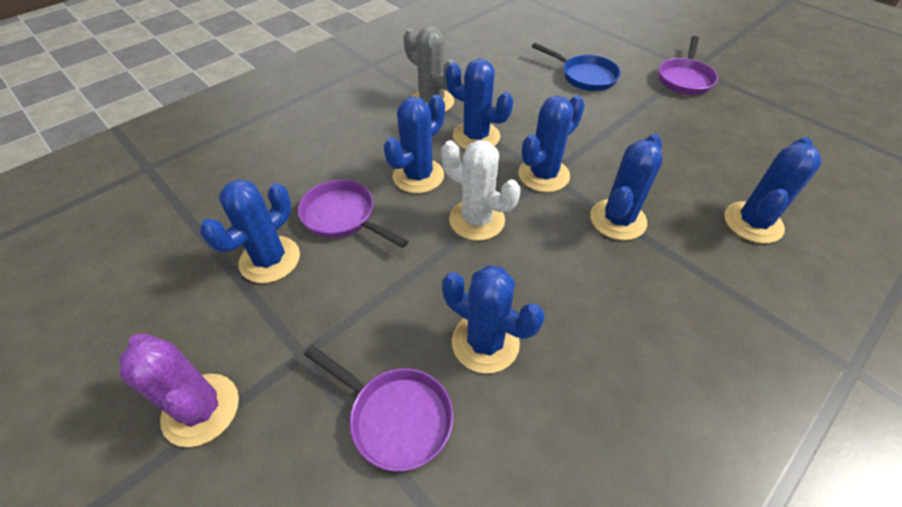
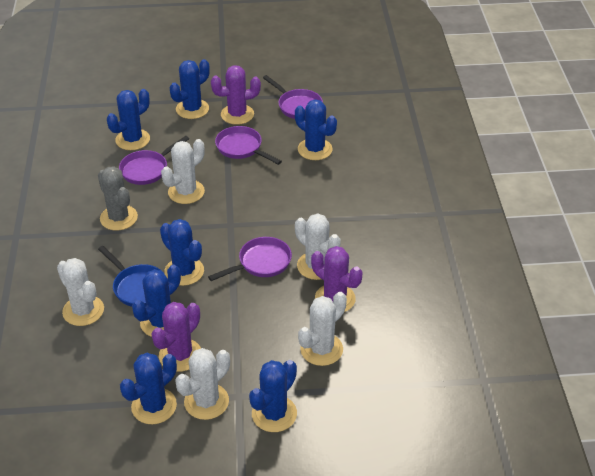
purple cactus: [119,334,239,447] = 1 -> [152,302,201,372] [211,65,261,125] [311,246,362,312] = 3
purple pan: [298,180,409,248] [304,345,453,471] [659,36,718,95] = 3 -> [119,136,189,185] [208,237,292,281] [215,126,282,165] [263,75,323,119] = 4
white cactus: [441,140,521,241] = 1 -> [57,258,104,326] [161,139,205,204] [175,348,230,420] [295,213,341,280] [298,292,347,366] = 5

